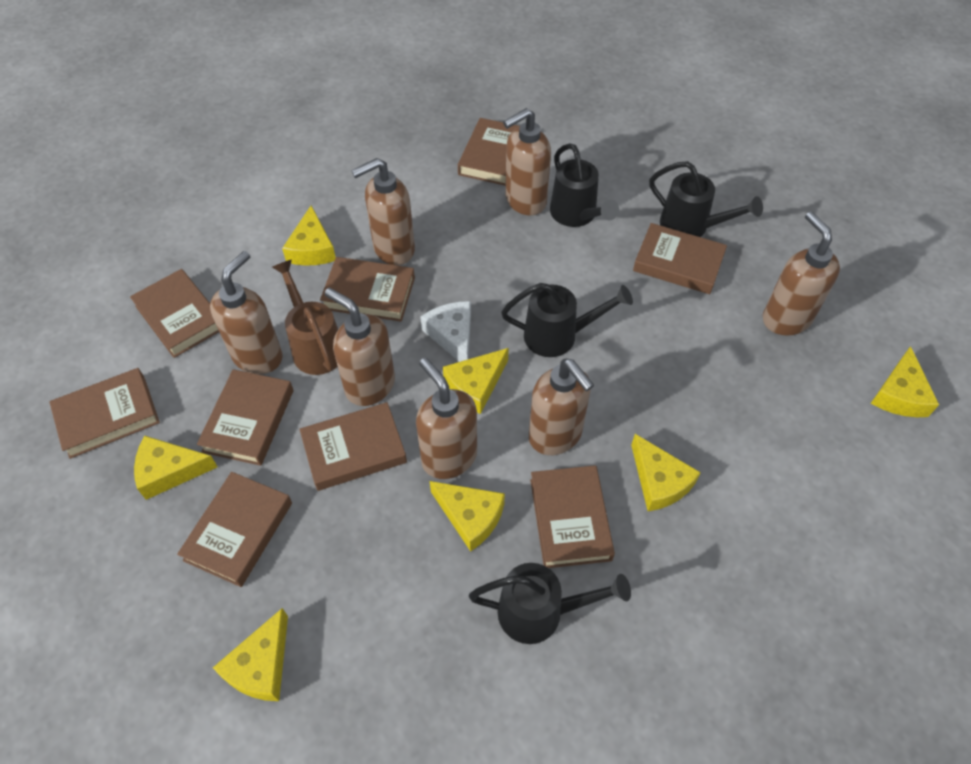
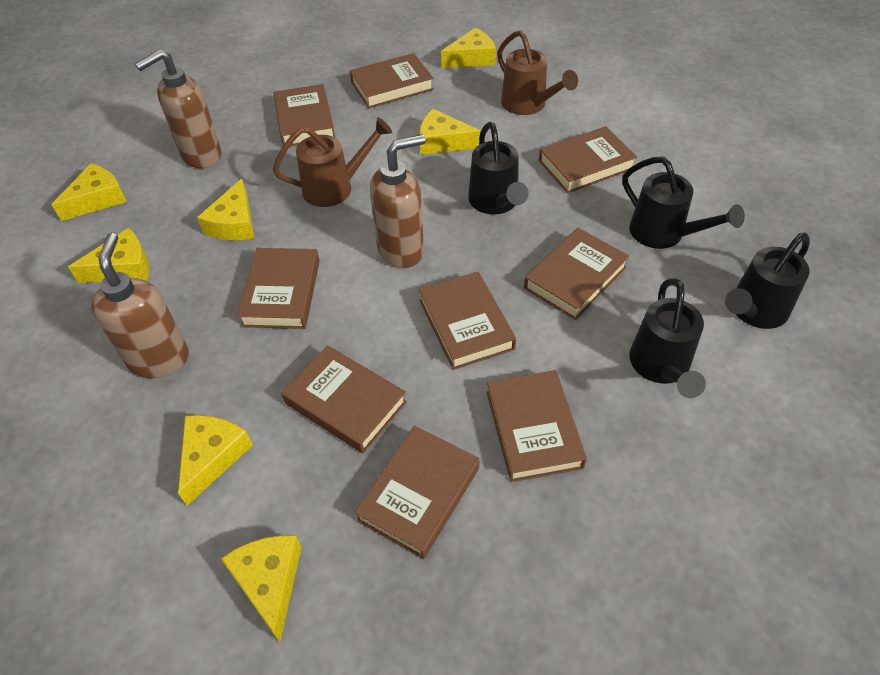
brown soap dispenser: [210,251,283,374] [325,288,395,406] [351,158,415,265] [416,358,477,479] [503,108,551,216] [529,359,594,455] [763,212,840,336] = 7 -> [91,233,189,378] [135,49,221,168] [370,134,426,268] = 3
brown watering can: [272,259,338,375] = 1 -> [273,117,392,207] [497,30,578,115] = 2
white cheese: [420,301,471,362] = 1 -> none = 0

